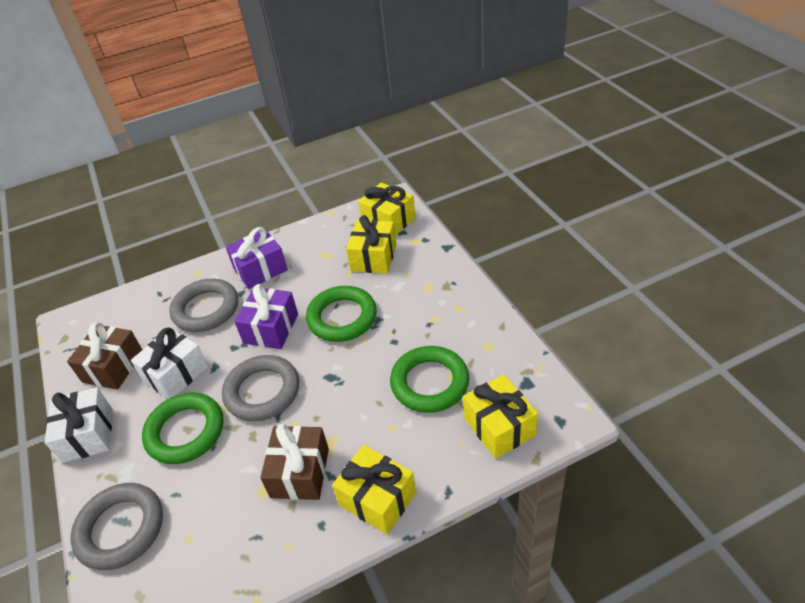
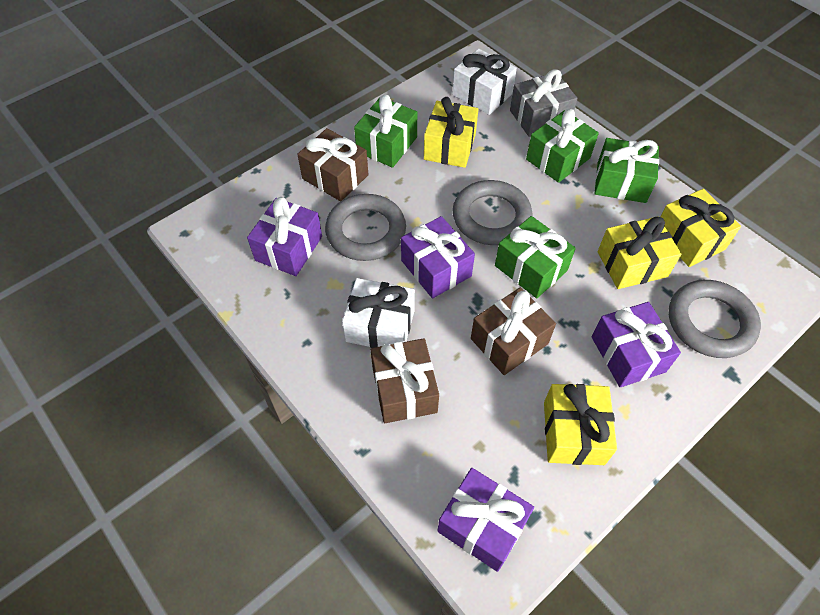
brown gift: [67,322,142,390] [260,424,329,500] = 2 -> [297,128,368,201] [371,338,439,423] [471,287,556,375] = 3
green gift: none = 0 -> [354,94,417,168] [495,216,576,298] [526,109,599,183] [594,138,659,203] = 4
green ring: [142,392,223,464] [306,286,377,342] [390,346,469,413] = 3 -> none = 0
grey gift: none = 0 -> [510,69,577,137] = 1
purple gift: [226,227,288,289] [234,284,298,349] = 2 -> [247,197,322,276] [401,216,475,298] [437,468,534,572] [592,302,681,387] = 4

